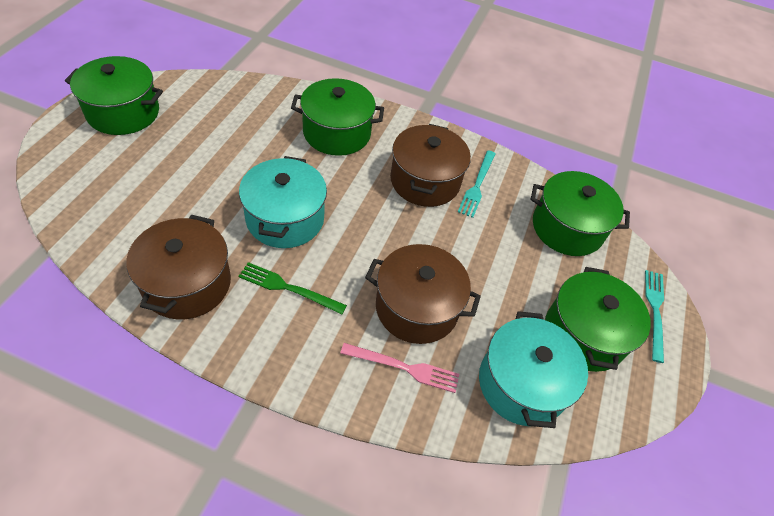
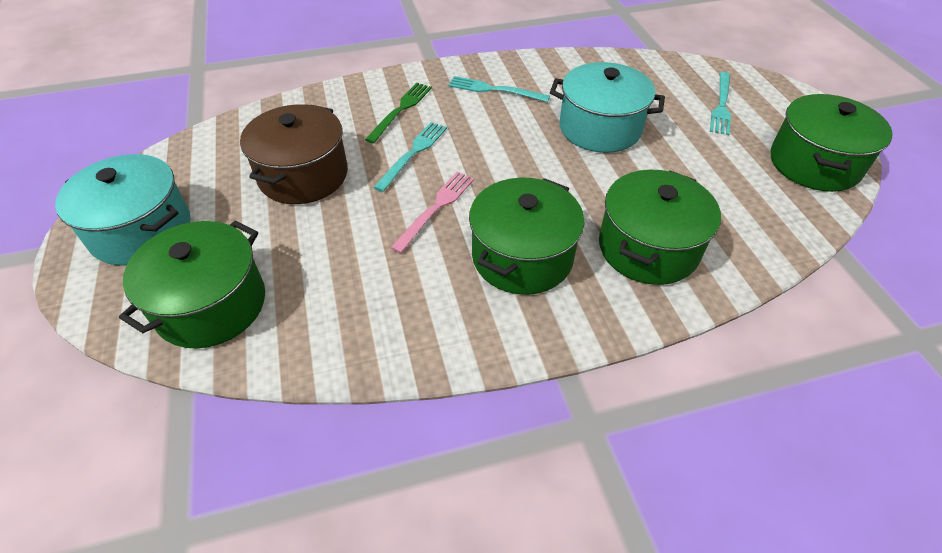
brown pot: [126,215,231,320] [365,244,481,344] [390,124,471,207] = 3 -> [240,104,348,204] = 1
turquoise fork: [458,150,495,218] [645,270,664,363] = 2 -> [373,122,447,192] [448,76,550,102] [710,72,731,135] = 3

